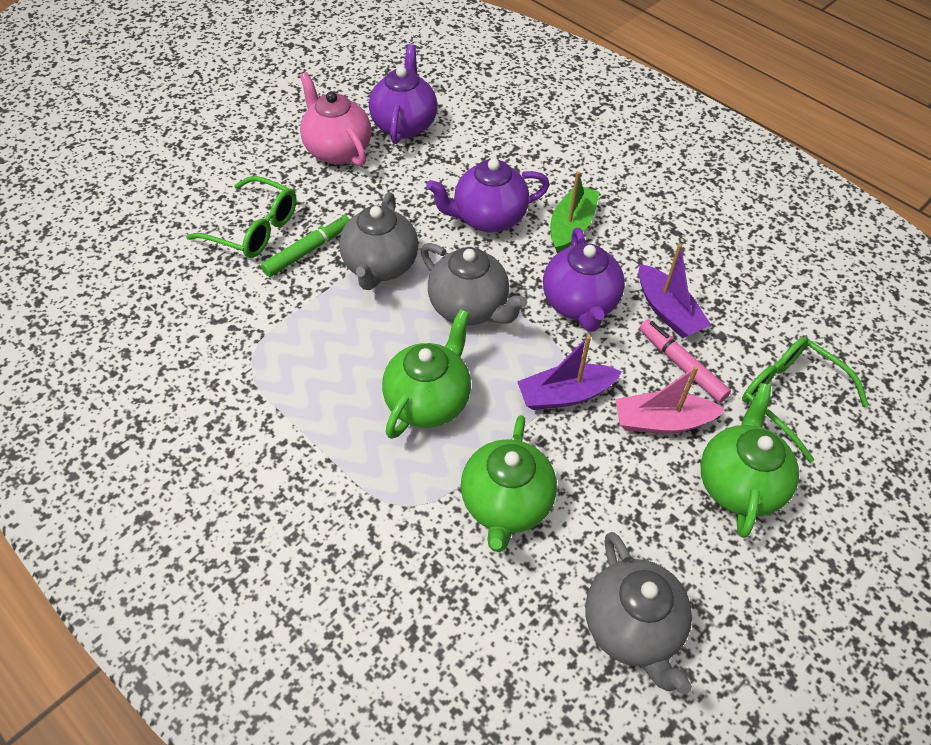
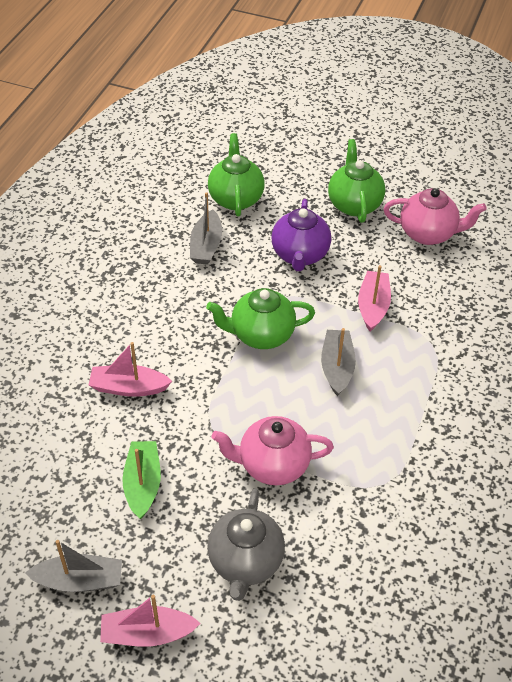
green glasses: [186,176,297,258] [742,337,869,463] = 2 -> none = 0
green marker: [261,215,349,277] = 1 -> none = 0
grey boat: none = 0 -> [25,540,122,592] [190,192,222,265] [321,328,356,396] = 3
grey teapot: [339,192,419,290] [421,243,527,325] [585,532,692,694] = 3 -> [207,488,285,601] = 1
pink boat: [616,366,725,433] = 1 -> [89,342,172,397] [100,594,201,647] [358,265,391,331] = 3
pink marker: [639,319,731,403] = 1 -> none = 0
pink teapot: [300,72,371,166] = 1 -> [212,416,334,485] [384,188,487,245] = 2
purple boat: [517,335,622,410] [638,244,711,338] = 2 -> none = 0
purple teapot: [369,44,437,144] [426,159,550,233] [543,228,625,332] = 3 -> [272,199,331,271] = 1

